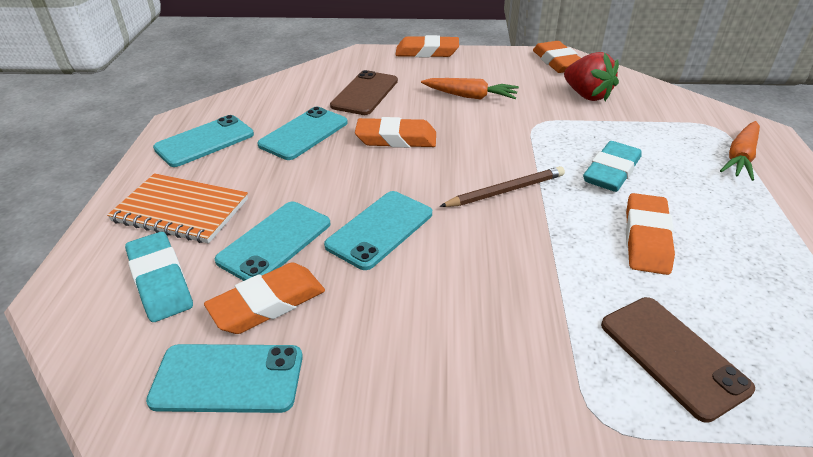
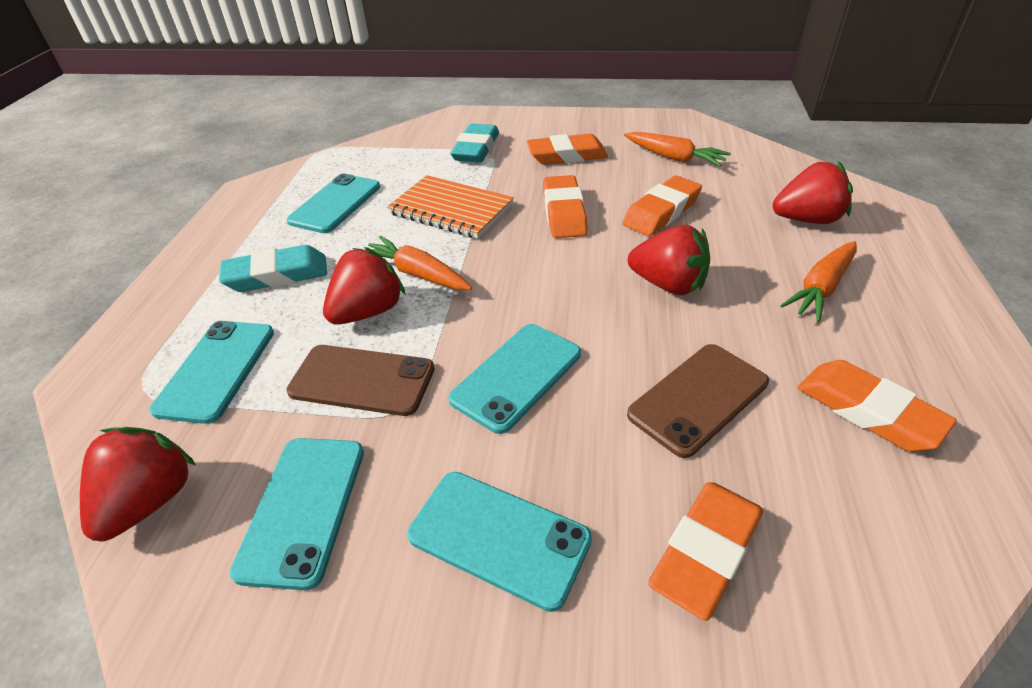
brown pencil: [439,166,565,207] = 1 -> none = 0
orange carrot: [421,78,519,99] [720,121,760,181] = 2 -> [368,236,472,290] [624,132,731,166] [780,241,857,322] = 3
red strawberry: [564,52,619,101] = 1 -> [80,427,196,541] [323,247,405,325] [628,225,710,295] [773,162,853,224] = 4

